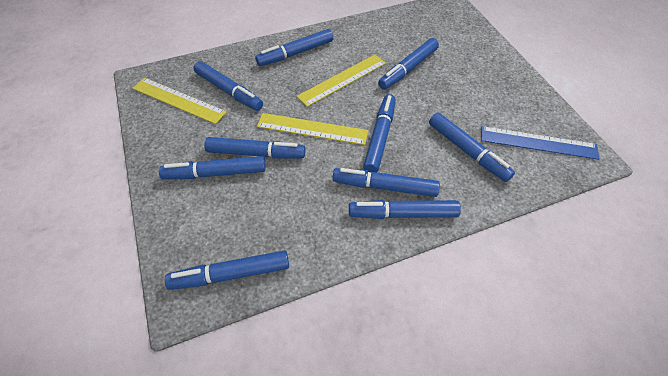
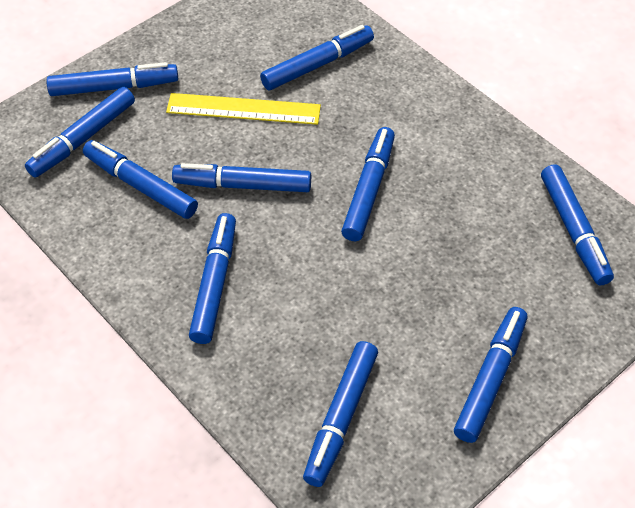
blue ruler: [481,126,600,160] = 1 -> none = 0
yellow ruler: [132,78,226,124] [257,113,368,145] [297,55,386,107] = 3 -> [166,93,321,125] = 1

